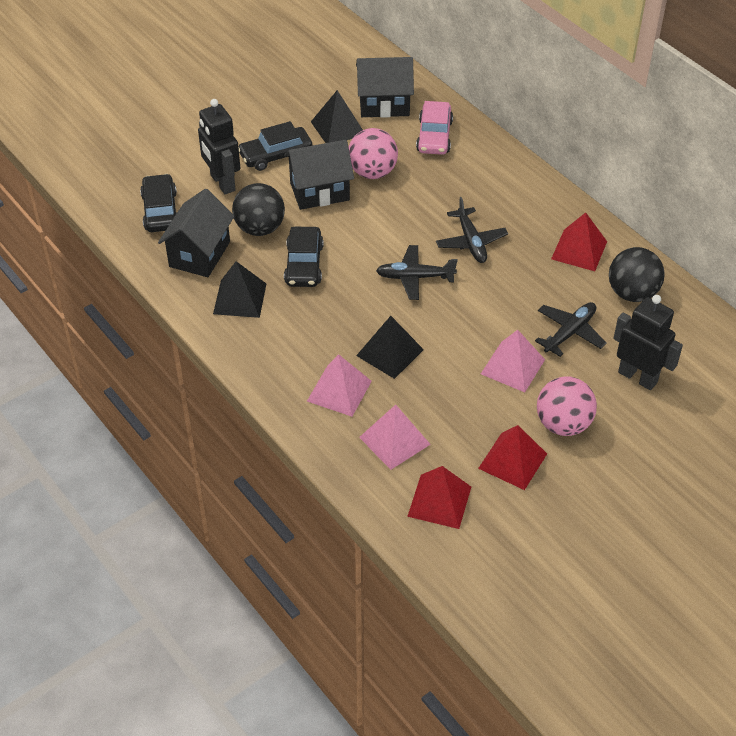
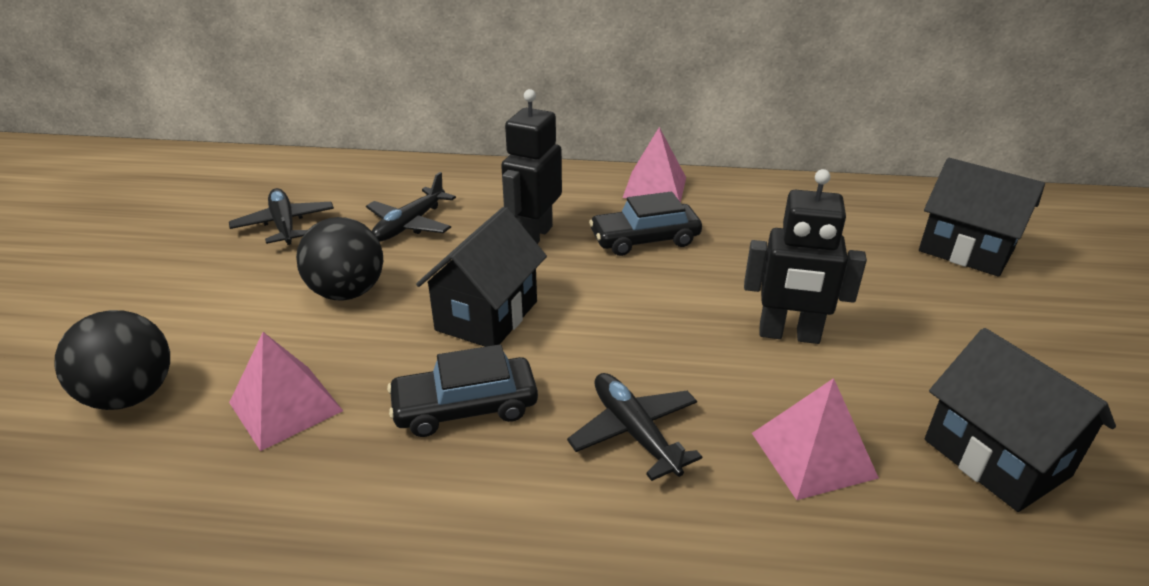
black car: [140,174,177,232] [239,121,313,171] [284,227,324,287] = 3 -> [387,344,538,437] [589,192,702,256] = 2
black pyramid: [213,261,266,318] [311,90,363,143] [356,316,424,379] = 3 -> none = 0
pink ball: [349,128,398,179] [537,376,597,436] = 2 -> none = 0
pink car: [416,101,453,155] = 1 -> none = 0
red pyramid: [407,466,471,529] [478,425,547,490] [551,212,607,271] = 3 -> none = 0

